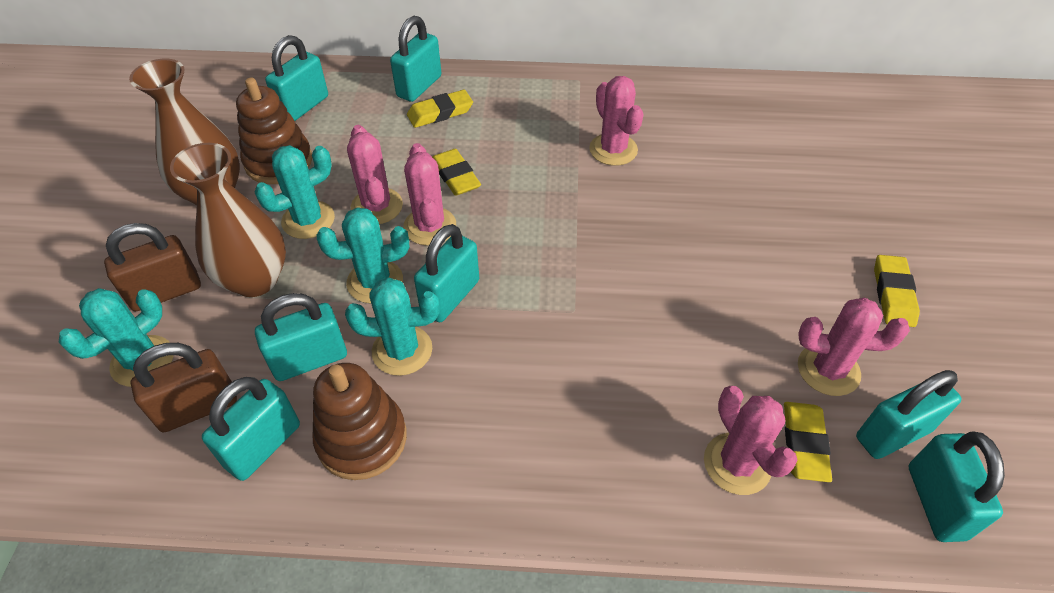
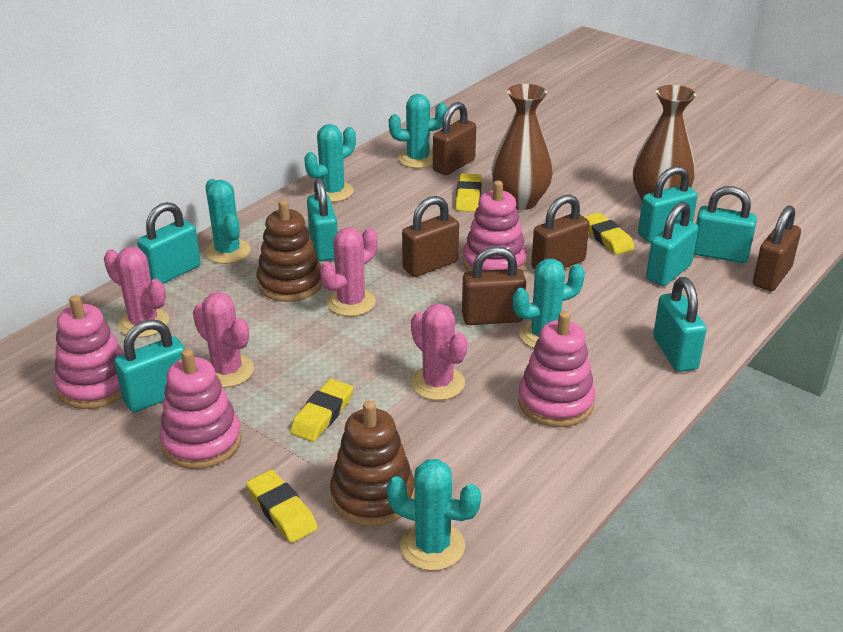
brown padlock: [104,223,201,311] [131,343,237,432] = 2 -> [402,196,459,277] [433,102,476,175] [462,246,526,325] [531,195,590,269] [753,205,801,291] = 5
pink cactus: [347,125,403,224] [403,143,456,246] [589,76,643,166] [704,386,797,495] [798,297,910,396] = 5 -> [104,247,169,338] [193,292,254,388] [320,227,377,316] [411,304,467,400] = 4
pink stacking toy: none = 0 -> [54,295,124,409] [159,349,242,469] [463,181,527,271] [518,311,595,427] = 4
turquoise cactus: [59,288,173,387] [254,145,335,239] [316,207,409,303] [345,277,439,376] = 4 -> [205,179,251,264] [304,124,356,202] [386,459,481,571] [389,94,448,168] [513,259,585,348] = 5

